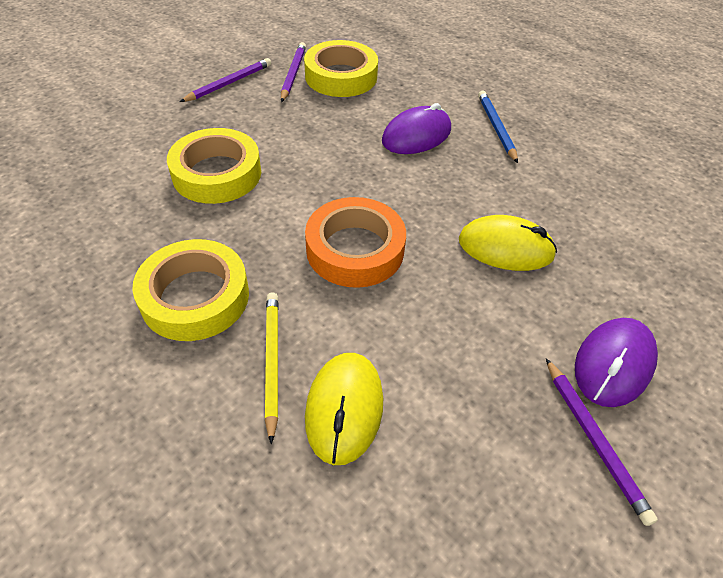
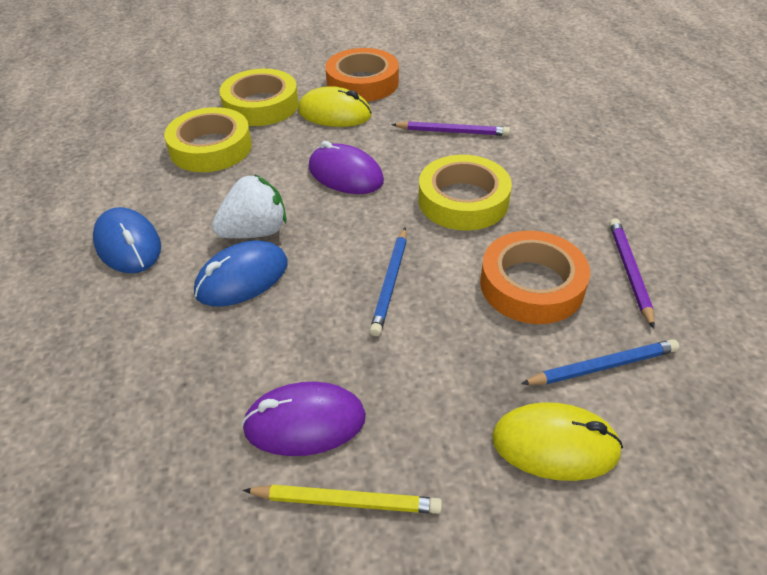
blue mouse: none = 0 -> [93,207,161,273] [194,241,288,306] = 2
blue pencil: [478,90,518,163] = 1 -> [370,227,407,336] [521,339,679,385] = 2
orange tape: [305,197,406,288] = 1 -> [325,48,399,102] [480,231,590,324] = 2
purple pencil: [180,58,271,102] [281,42,306,102] [546,358,658,526] = 3 -> [391,121,510,136] [609,218,655,329] = 2
white strawberry: none = 0 -> [212,174,286,238] = 1

